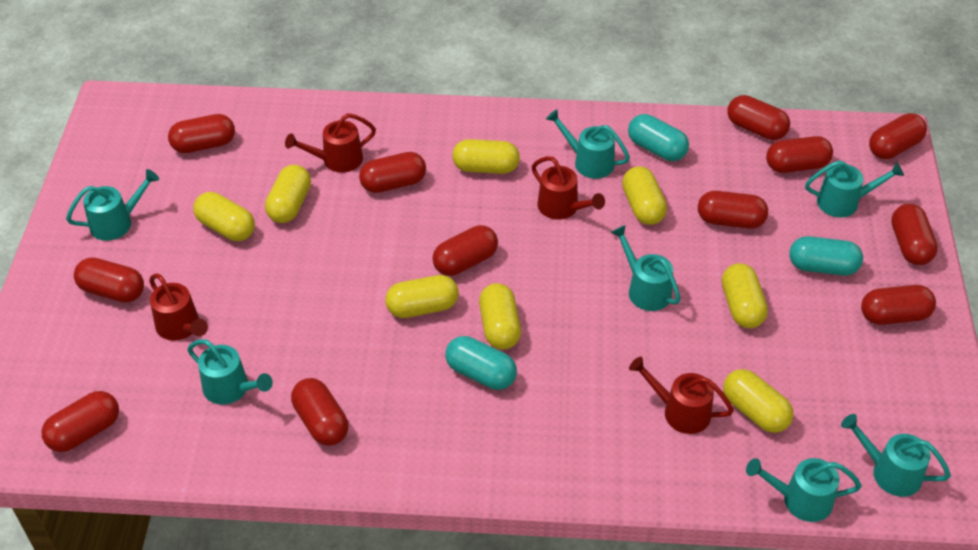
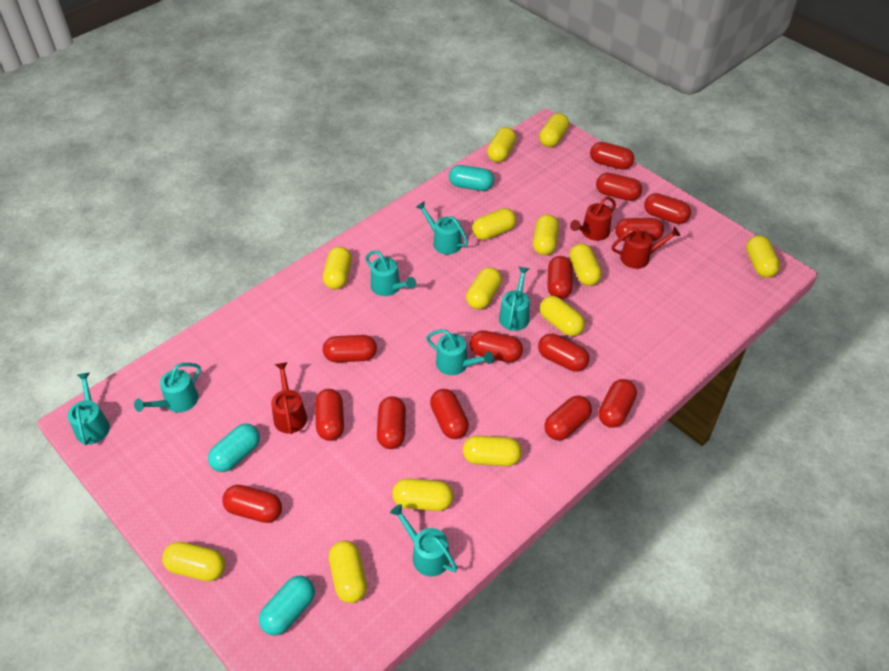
red capsule: [41,391,119,452] [74,258,144,303] [168,114,235,153] [291,378,348,446] [359,152,426,193] [433,225,498,276] [698,191,768,229] [727,95,790,140] [766,136,833,173] [861,285,936,325] [869,113,927,159] [891,204,938,265] = 12 -> [222,485,282,523] [315,389,344,441] [323,335,377,362] [377,396,406,449] [430,389,469,439] [470,330,523,362] [538,334,589,372] [544,396,592,440] [548,256,573,299] [590,142,634,170] [596,173,642,201] [598,379,637,428] [615,218,664,241] [644,193,691,224] = 14
red watering can: [149,273,208,341] [285,113,376,173] [532,156,605,220] [629,357,734,434] = 4 -> [271,362,307,434] [570,197,616,241] [612,227,680,269] = 3
yellow capsule: [193,192,255,241] [265,165,311,223] [385,275,459,318] [452,139,520,174] [479,283,521,350] [622,166,667,225] [722,263,768,328] [723,369,793,433] = 8 -> [162,542,225,581] [323,247,352,289] [329,541,367,603] [392,478,453,511] [463,436,522,466] [466,267,502,309] [472,208,516,240] [487,127,516,162] [533,215,559,255] [539,113,569,147] [540,296,585,336] [569,244,602,286] [746,235,780,278] = 13

